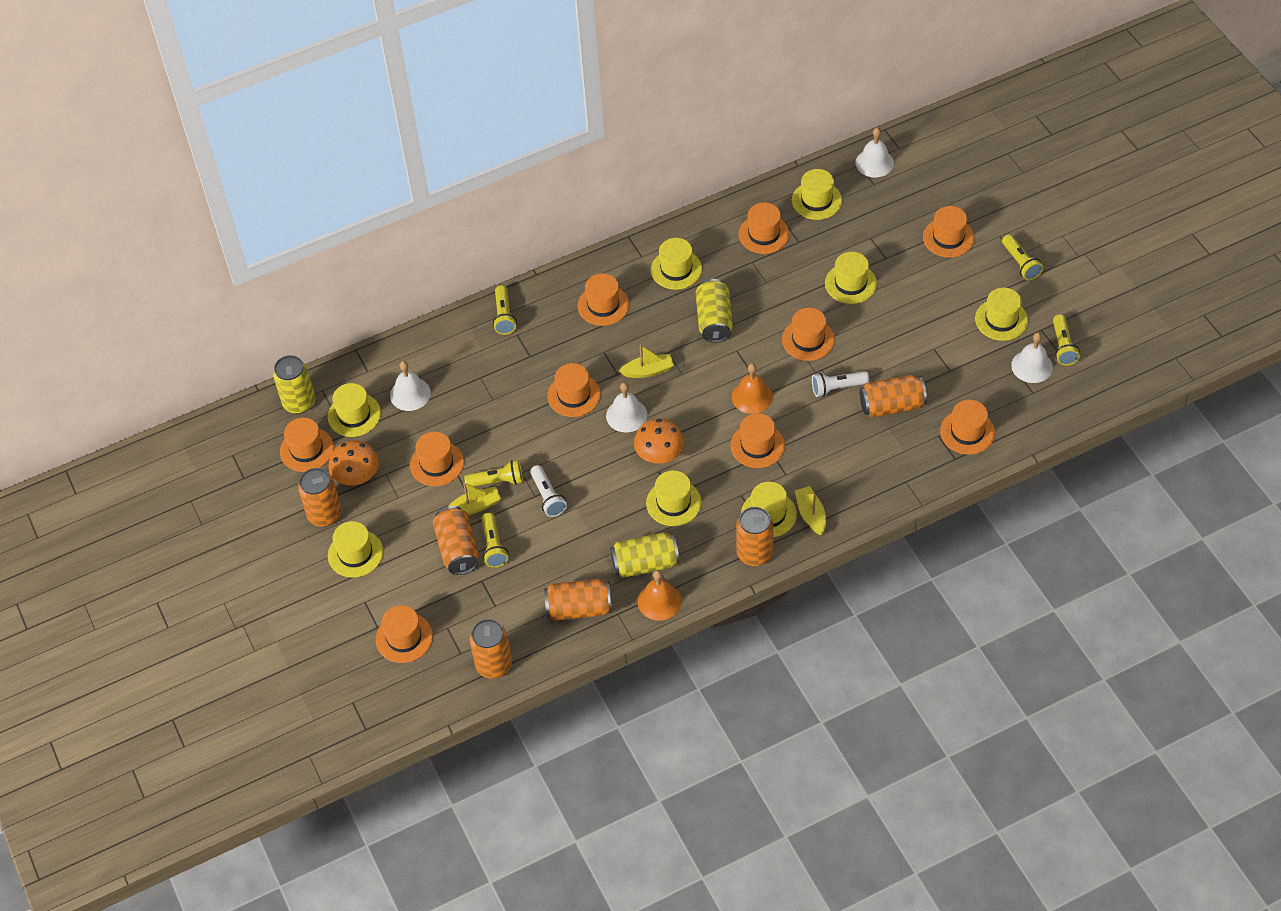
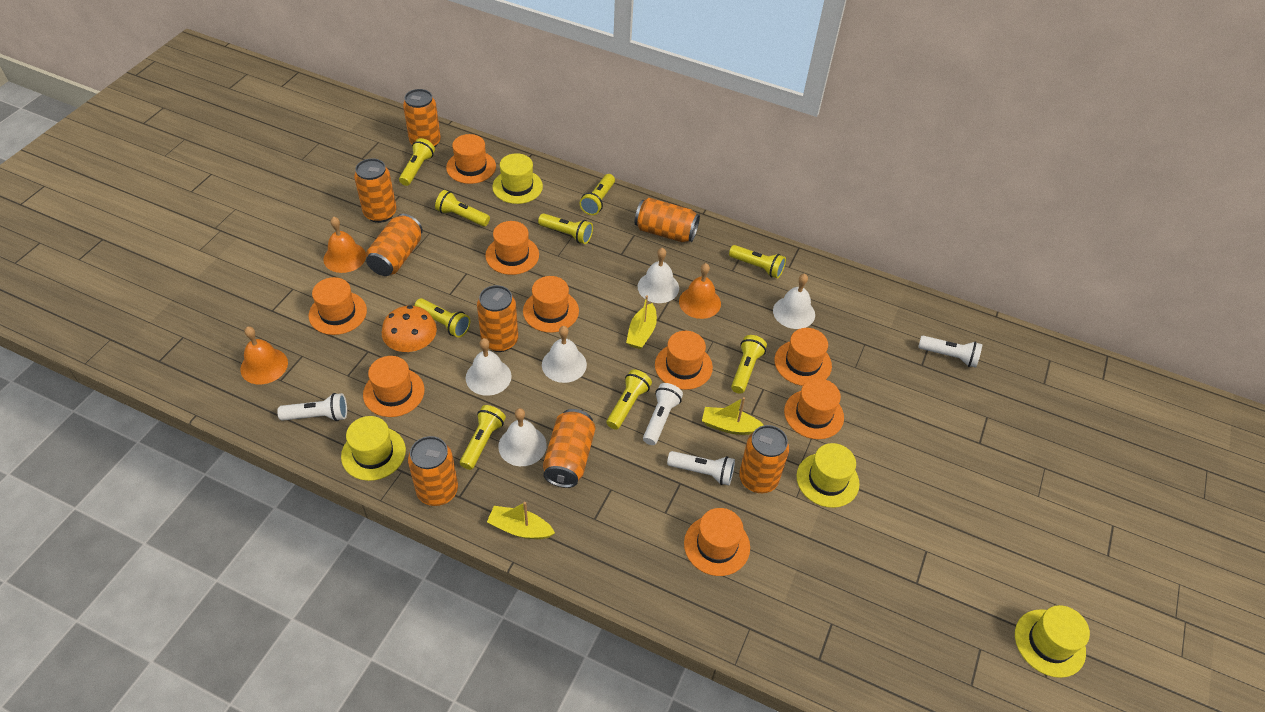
orange bell: [638,570,681,621] [732,363,773,414] = 2 -> [240,326,288,384] [323,217,366,273] [679,263,721,319] = 3
orange can: [298,468,342,527] [433,506,479,575] [470,619,512,679] [544,579,612,621] [736,507,773,566] [859,375,927,417] = 6 -> [354,158,397,223] [366,214,423,276] [403,89,441,147] [408,436,458,506] [477,285,518,352] [543,409,595,488] [635,198,700,242] [739,425,789,493] = 8
orange hat: [280,418,334,472] [376,605,433,663] [410,432,464,486] [547,363,601,417] [578,273,629,326] [730,413,785,468] [739,202,790,254] [782,308,835,361] [923,206,974,258] [940,400,995,455] = 10 -> [308,277,367,335] [363,356,425,417] [446,134,496,184] [485,221,539,275] [523,276,579,333] [655,331,713,390] [684,508,750,576] [774,328,832,386] [784,378,844,439] = 9
orange mushroom: [328,440,379,486] [634,419,684,463] = 2 -> [382,305,437,352] = 1
white bell: [390,361,431,411] [606,382,647,432] [856,128,894,177] [1011,332,1053,383] = 4 -> [466,338,511,396] [498,408,547,466] [542,326,587,383] [638,248,679,303] [773,274,815,329] = 5
white flashlight: [530,465,567,517] [812,371,869,397] = 2 -> [277,393,347,421] [643,383,683,445] [667,451,735,485] [918,336,982,368] = 4
yellow can: [273,355,315,414] [610,532,680,578] [696,279,733,343] = 3 -> none = 0
yellow flashlight: [464,460,523,487] [481,512,509,568] [493,285,517,335] [1002,234,1043,280] [1053,314,1080,366] = 5 -> [399,138,435,186] [414,298,470,338] [435,190,490,227] [460,405,506,470] [538,213,593,244] [580,174,615,215] [607,369,652,430] [729,245,786,278] [731,335,767,394] = 9
yellow hat: [328,383,381,437] [328,521,383,578] [646,470,701,526] [651,238,702,290] [741,482,797,537] [792,169,842,220] [825,252,877,304] [975,288,1028,341] = 8 -> [341,416,406,481] [492,153,543,204] [796,443,860,508] [1015,605,1090,678] = 4

